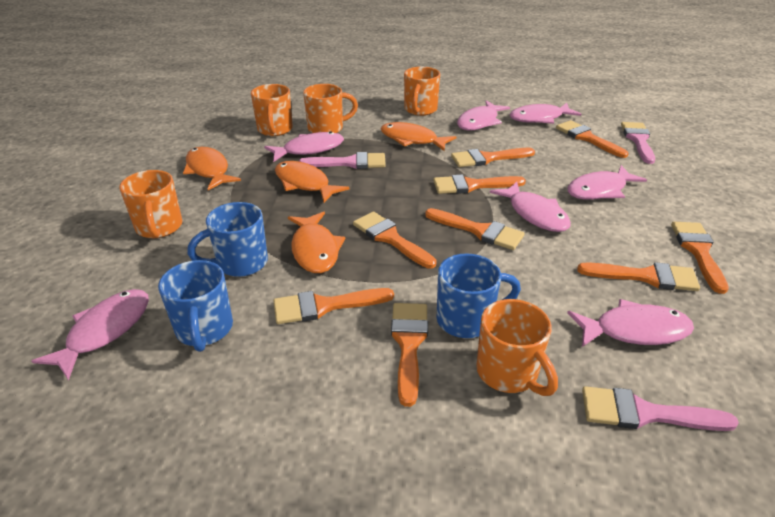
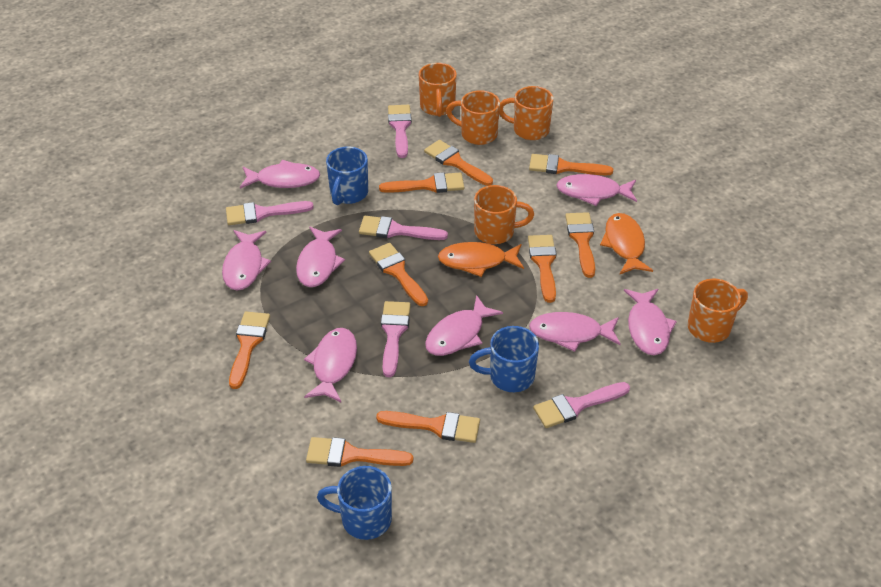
orange fish: [183,147,241,190] [275,161,350,203] [288,212,345,273] [381,122,456,151] = 4 -> [438,242,524,277] [600,213,653,274] = 2
pink brush: [299,152,386,169] [582,386,739,431] [621,122,655,164] = 3 -> [226,201,314,225] [359,216,448,240] [381,301,411,377] [388,105,412,158] [533,382,630,428] = 5
pink fish: [31,289,149,380] [264,132,344,162] [457,100,510,130] [490,182,571,232] [509,103,581,124] [567,299,694,347] [568,165,647,200] = 7 -> [222,230,271,291] [240,160,320,189] [296,227,345,287] [304,328,357,402] [425,295,503,356] [529,312,621,352] [556,174,637,206] [624,289,677,355] = 8

